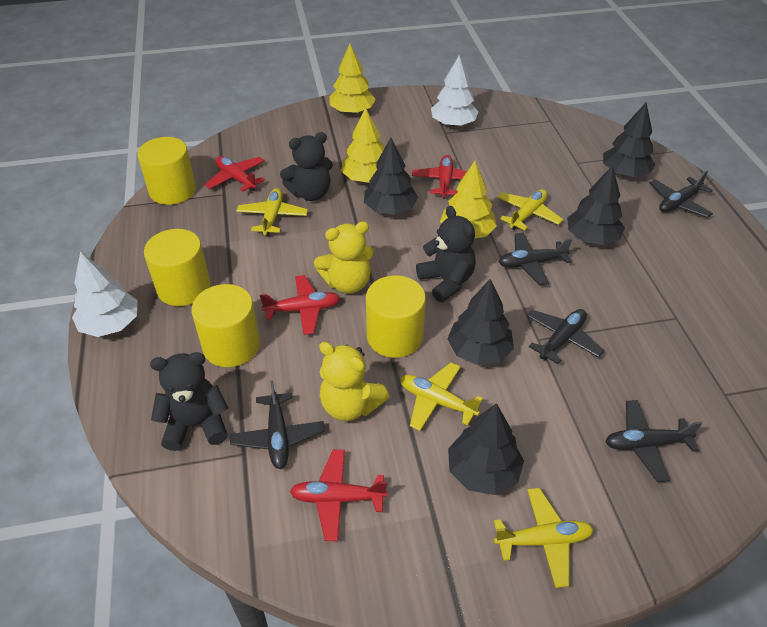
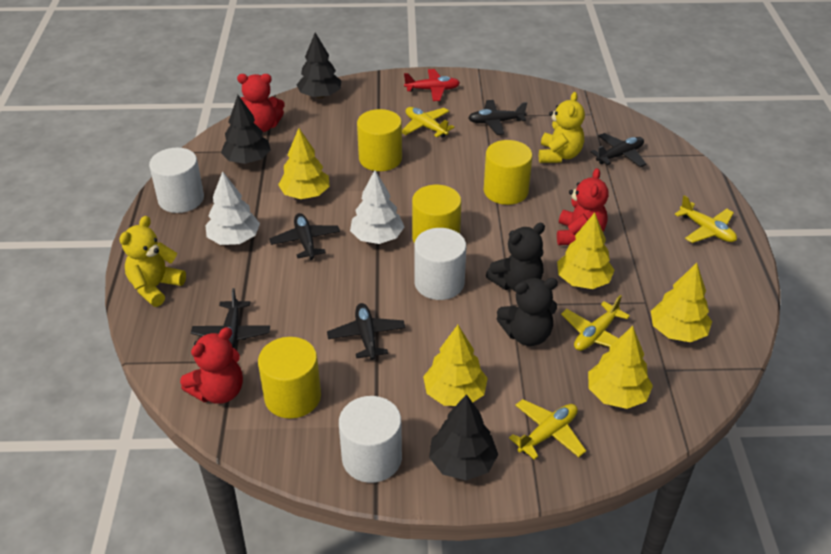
black teddy bear: [150,352,228,451] [280,132,333,201] [416,206,476,302] = 3 -> [486,223,545,291] [496,278,558,346] = 2
black tree: [364,138,418,215] [447,279,514,365] [448,403,524,495] [567,165,625,245] [603,102,656,177] = 5 -> [221,95,271,164] [297,33,341,98] [429,394,498,481] = 3
red plane: [204,156,265,192] [260,275,340,335] [290,450,387,541] [412,155,467,199] = 4 -> [404,69,460,101] = 1
red teddy bear: none = 0 -> [180,327,243,404] [237,74,285,132] [557,168,609,245] = 3
white cylinder: none = 0 -> [149,148,204,213] [339,396,402,483] [414,228,466,300] = 3
yellow tree: [329,44,375,115] [341,107,385,183] [440,161,497,239] = 3 -> [278,128,330,199] [423,325,488,406] [557,213,615,289] [588,326,653,409] [651,263,712,342] = 5

